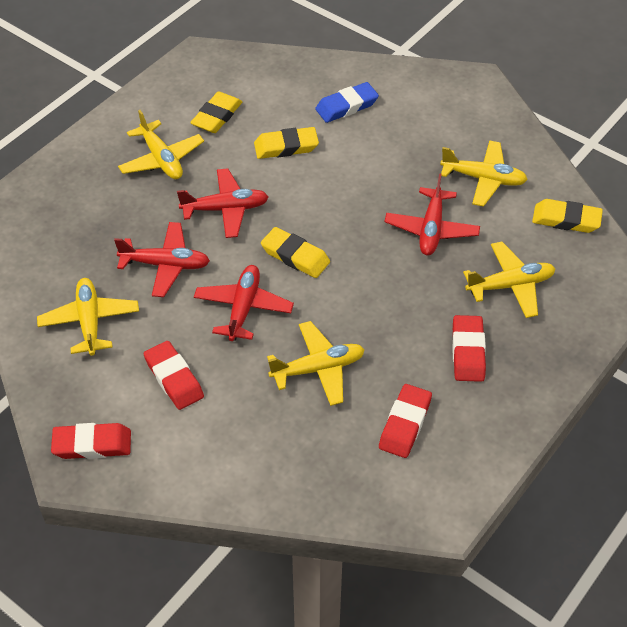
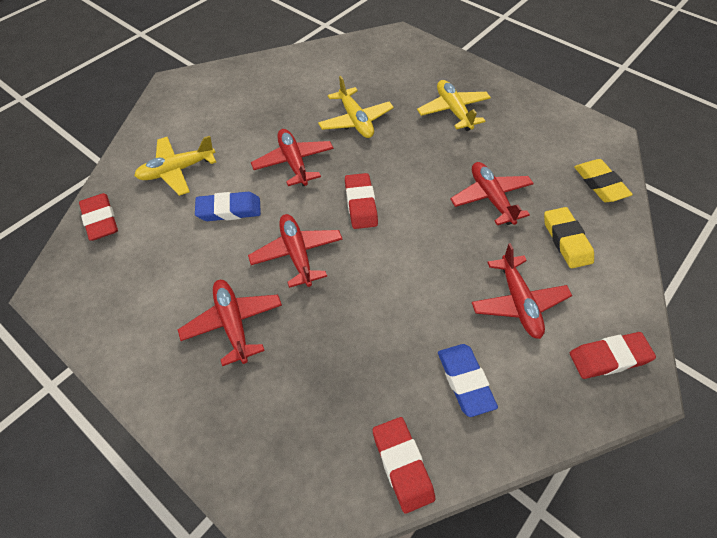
blue eraser: [315,82,379,123] = 1 -> [195,192,261,221] [438,344,498,417] = 2
red plane: [114,222,210,297] [177,168,268,238] [194,265,294,341] [385,173,480,255] = 4 -> [178,280,282,366] [248,214,343,288] [251,129,334,186] [450,162,534,225] [472,243,572,339] = 5
yellow eraser: [190,92,242,133] [254,127,319,159] [261,227,330,278] [532,199,603,233] = 4 -> [544,207,594,268] [574,159,633,202] = 2
yellow plane: [37,278,139,356] [118,110,204,179] [267,321,365,406] [440,140,528,207] [463,242,555,318] = 5 -> [134,136,216,196] [318,76,394,138] [417,80,491,131] = 3

